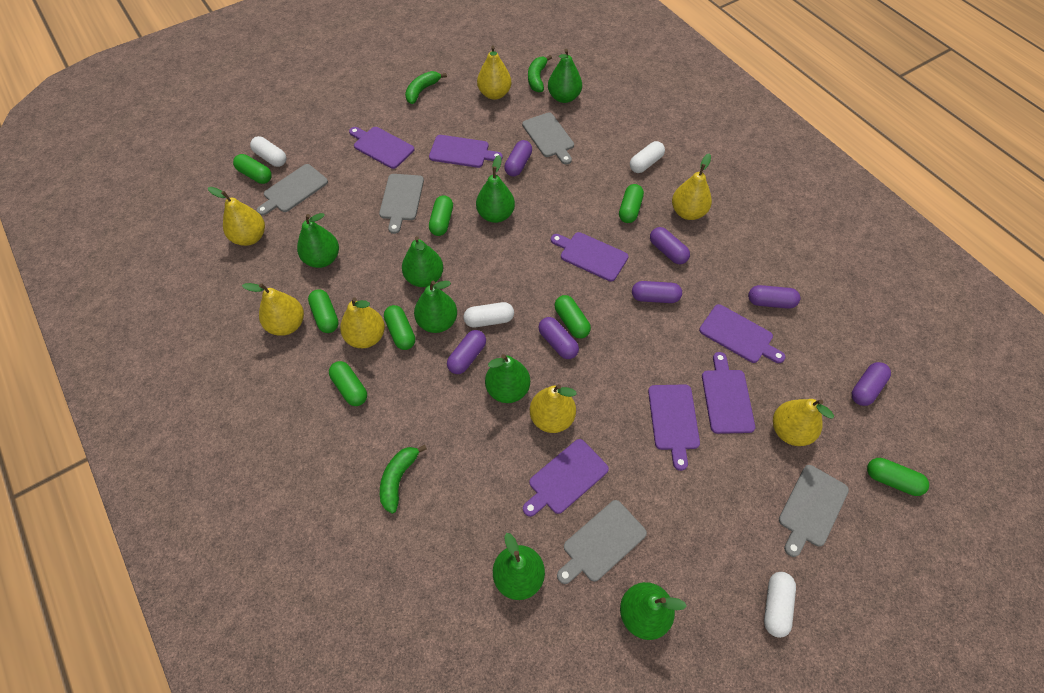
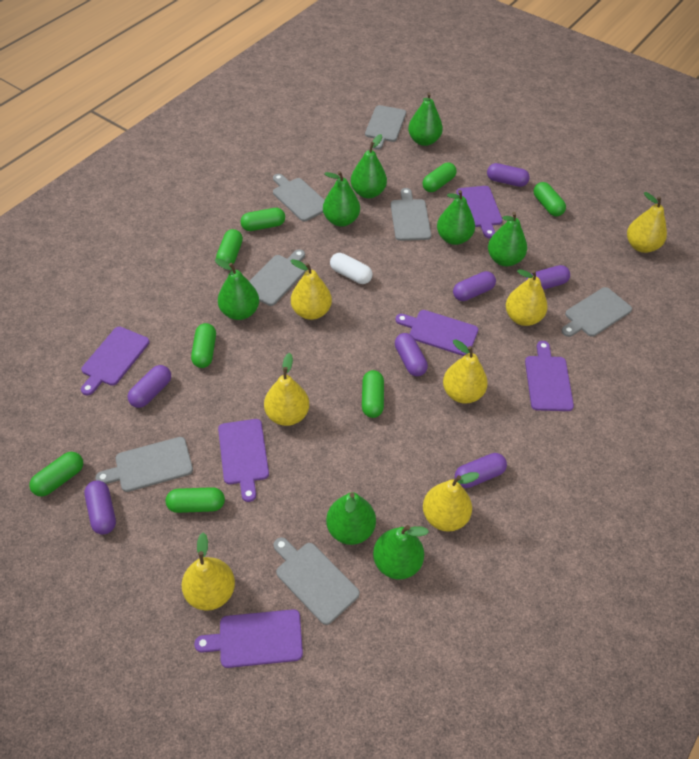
green banana: [380,445,427,514] [405,71,447,104] [528,55,552,92] = 3 -> none = 0
grey cutting board: [257,164,328,216] [379,174,424,234] [522,112,574,165] [557,500,647,584] [779,465,849,557] = 5 -> [95,437,193,492] [249,249,305,306] [273,174,325,221] [274,537,360,625] [365,105,406,150] [391,188,431,241] [562,287,632,337] = 7
purple cutting board: [349,127,414,169] [429,135,503,168] [523,439,609,517] [551,232,629,282] [648,384,700,471] [699,304,785,363] [702,352,755,434] = 7 -> [81,327,149,395] [194,609,303,668] [218,419,269,502] [396,310,478,356] [456,186,503,238] [525,341,574,411] = 6
white capsule: [250,136,287,167] [464,302,514,328] [630,141,665,173] [764,572,796,638] = 4 -> [330,253,373,284] = 1

